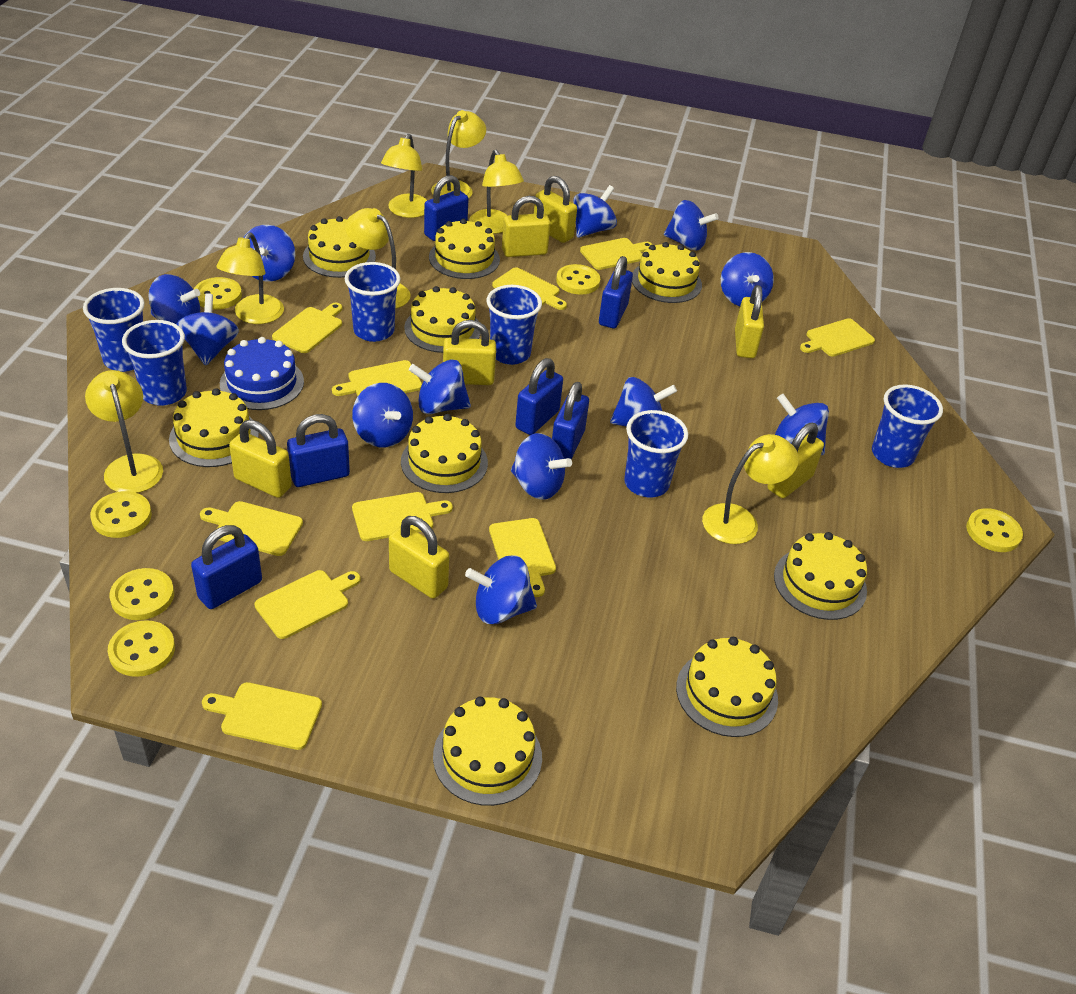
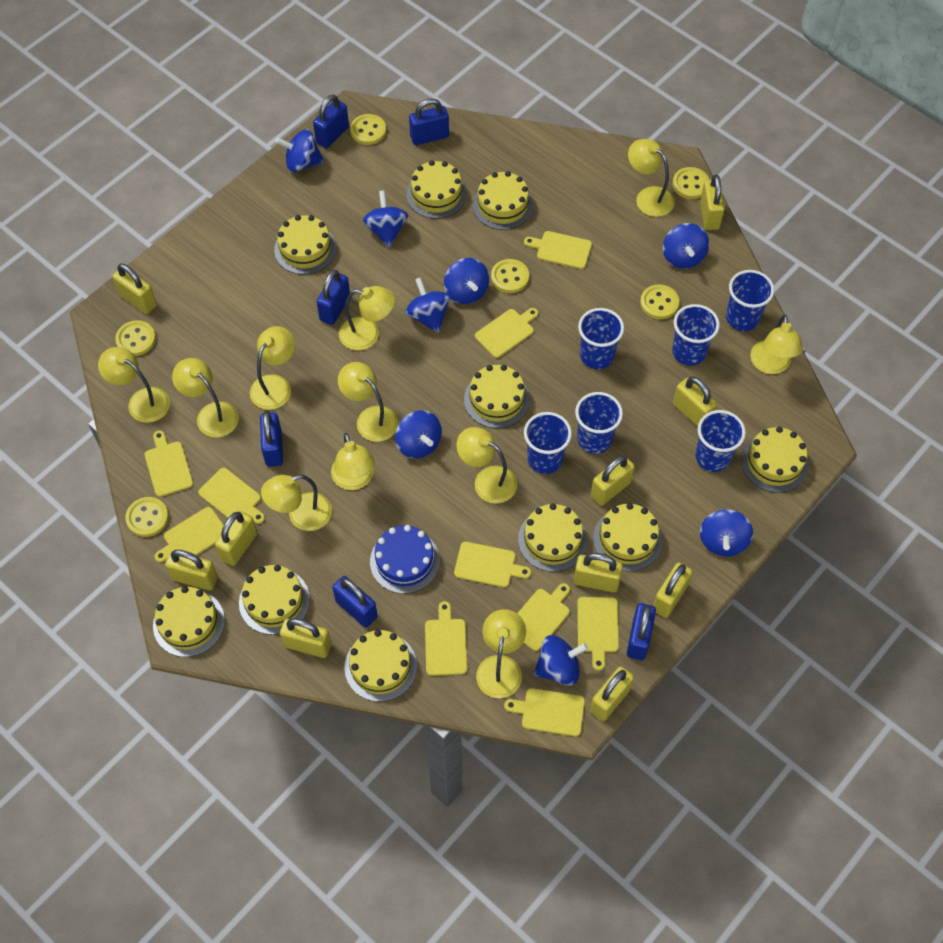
blue spinning top: [149,274,200,324] [176,293,239,366] [243,225,295,282] [352,383,413,447] [409,359,471,414] [465,555,537,624] [511,433,572,500] [573,185,617,238] [610,377,677,427] [664,200,719,250] [721,252,774,306] [775,394,829,455] = 12 -> [276,129,324,172] [362,190,408,247] [395,410,442,459] [405,277,450,333] [444,258,489,304] [534,635,588,686] [663,223,709,269] [700,509,753,557] = 8
yellow cake: [169,388,259,467] [303,216,376,278] [401,414,488,493] [404,286,481,353] [429,219,500,279] [433,697,542,806] [632,242,702,303] [676,637,778,737] [774,532,867,620] = 9 -> [153,586,225,657] [239,565,310,635] [274,215,336,275] [344,630,417,702] [406,160,467,219] [464,365,530,428] [472,171,533,230] [518,503,588,572] [593,503,662,572] [741,427,809,493] = 10
yellow lamp: [85,370,163,493] [216,233,284,324] [345,208,411,309] [381,134,427,218] [431,110,486,198] [469,150,524,234] [702,434,799,544] = 7 -> [98,347,170,423] [172,358,239,438] [250,326,295,410] [261,474,332,531] [331,433,375,490] [338,362,398,442] [339,286,395,351] [456,427,517,504] [476,609,526,698] [628,139,675,217] [750,314,803,374] = 11
yellow padlock: [229,420,292,498] [389,516,449,599] [443,320,496,385] [502,196,550,257] [534,176,577,243] [735,285,764,358] [768,423,824,498] = 7 -> [112,263,157,314] [165,550,218,590] [215,511,257,566] [280,618,331,658] [573,553,623,593] [590,666,634,721] [591,456,635,506] [653,562,693,618] [673,377,717,427] [700,175,725,230] = 10

